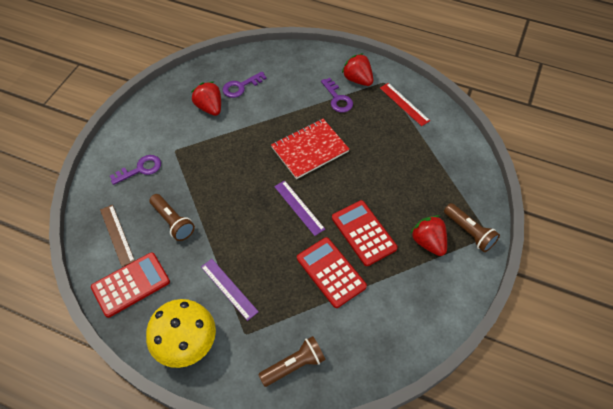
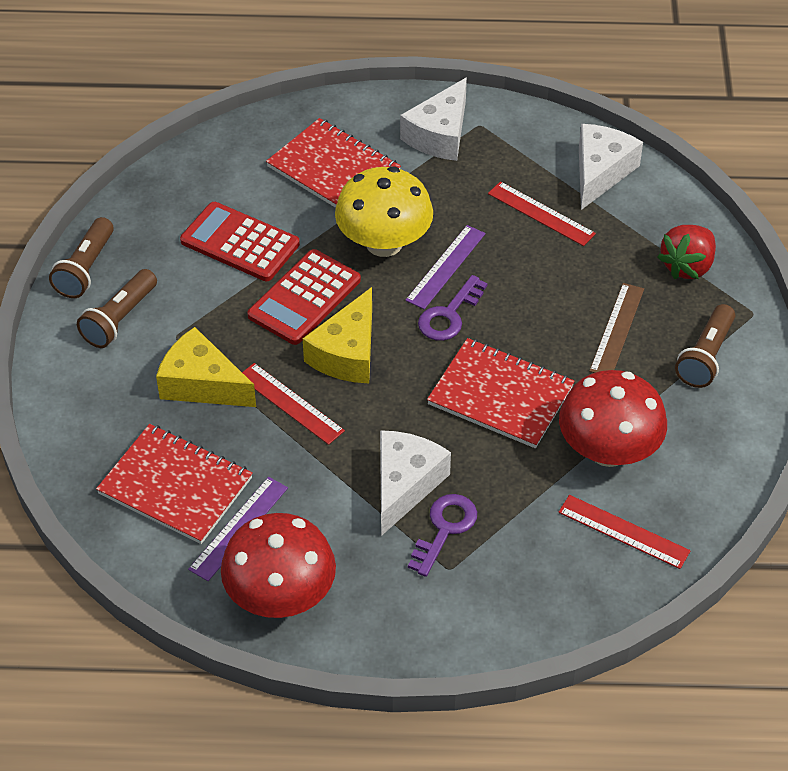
purple key: [110,155,161,185] [223,71,267,98] [321,78,353,112] = 3 -> [408,494,477,577] [418,275,488,341] = 2
red calculator: [91,252,170,318] [297,237,367,308] [332,200,398,266] = 3 -> [180,202,300,281] [248,249,361,345] = 2
red mushroom: none = 0 -> [221,513,336,618] [559,370,667,467] = 2
red notebook: [271,119,349,179] = 1 -> [96,424,253,544] [266,118,401,208] [427,338,575,448] = 3
red ruler: [380,83,430,126] = 1 -> [242,363,345,445] [488,181,596,246] [558,495,691,569] = 3
red strawberry: [191,81,221,116] [342,53,373,86] [411,215,447,256] = 3 -> [657,225,716,279] = 1
white cheese: none = 0 -> [380,430,451,536] [400,78,467,161] [579,124,643,210] = 3
yellow cheese: none = 0 -> [156,327,256,407] [303,287,372,383] = 2

